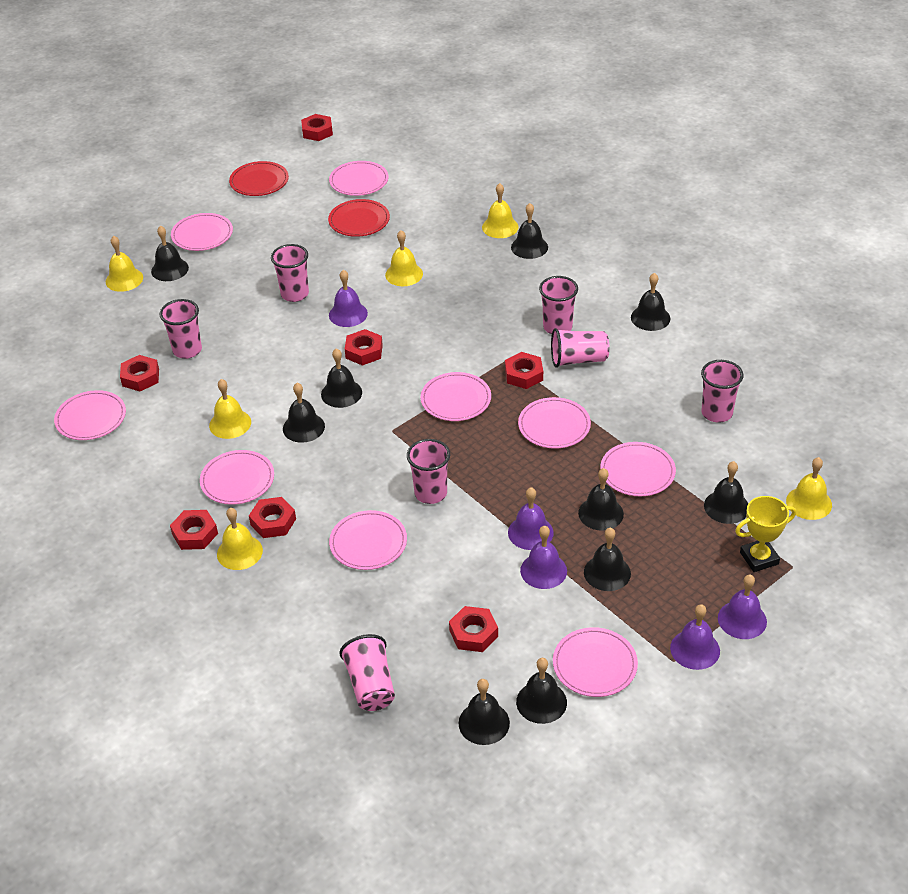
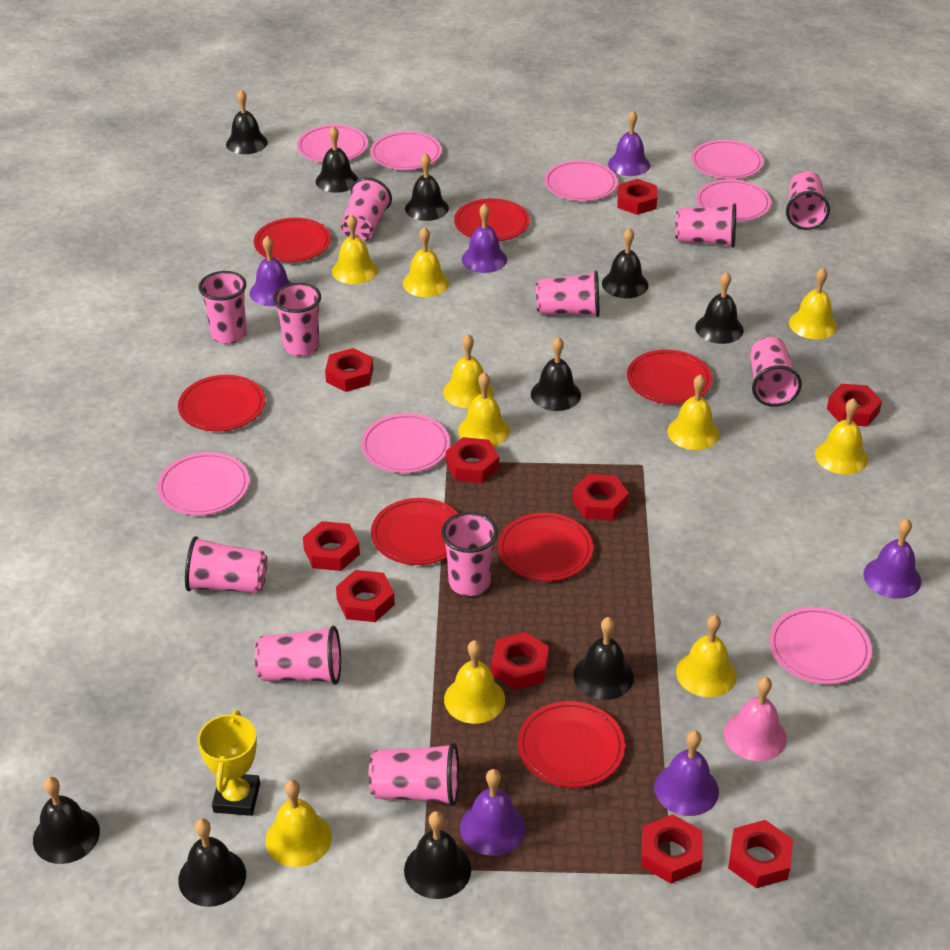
pink bell: none = 0 -> [724,677,787,761] = 1
pink cup: [160,299,202,359] [271,244,309,302] [339,634,395,711] [407,439,450,504] [539,276,578,334] [551,328,609,368] [701,360,744,423] = 7 -> [185,536,267,594] [198,271,247,344] [255,626,341,685] [273,283,321,356] [341,177,392,241] [369,743,459,806] [441,512,498,596] [536,271,600,317] [675,203,736,248] [750,337,802,407] [786,171,830,230] = 11
pink plate: [54,390,126,440] [171,213,233,251] [200,450,274,505] [329,161,388,196] [329,510,407,570] [420,372,491,421] [518,397,591,449] [553,627,638,697] [600,442,676,496] = 9 -> [157,452,249,515] [297,125,368,163] [361,413,450,473] [370,131,442,170] [544,160,618,201] [691,140,763,179] [696,179,771,221] [769,607,872,684] = 8
purple bell: [329,270,368,327] [508,487,554,550] [520,526,567,589] [670,604,720,670] [718,575,767,639] = 5 -> [250,236,291,306] [460,769,526,856] [462,203,507,273] [608,111,650,176] [654,730,719,816] [863,519,921,599] = 6
red nut: [120,355,159,391] [170,510,218,550] [249,497,296,538] [301,114,333,141] [345,329,383,366] [449,606,498,652] [505,352,543,389] = 7 -> [303,521,360,571] [325,348,373,392] [336,570,395,622] [446,437,499,483] [491,632,549,690] [572,474,629,521] [617,179,657,215] [641,814,703,884] [728,820,793,888] [827,384,882,427] = 10
red plate: [229,161,289,196] [328,199,390,237] = 2 -> [178,375,265,432] [254,218,331,262] [371,498,458,565] [454,198,530,241] [498,513,593,581] [518,701,625,788] [627,349,712,404] = 7
yellow bell: [106,236,143,292] [209,379,251,439] [217,508,263,570] [385,230,423,286] [482,183,519,238] [786,457,832,520] = 6 -> [265,780,332,867] [332,214,378,284] [403,227,449,297] [443,334,493,408] [444,640,505,724] [458,372,510,446] [668,374,719,450] [676,615,737,697] [789,268,837,339] [815,398,868,475] = 10

